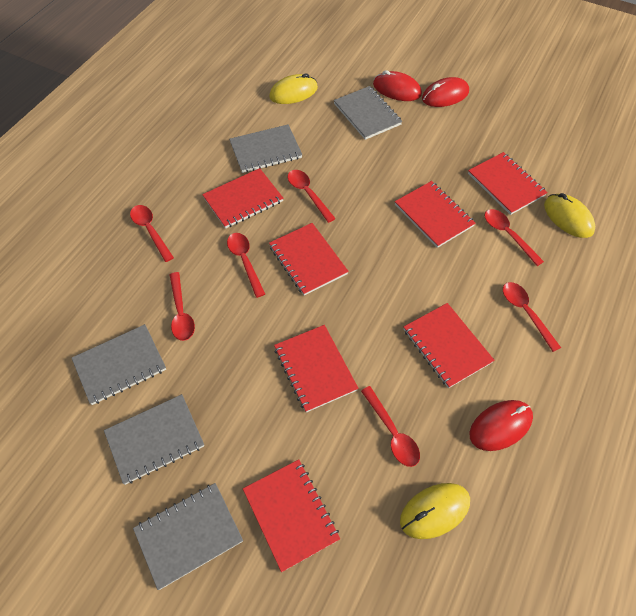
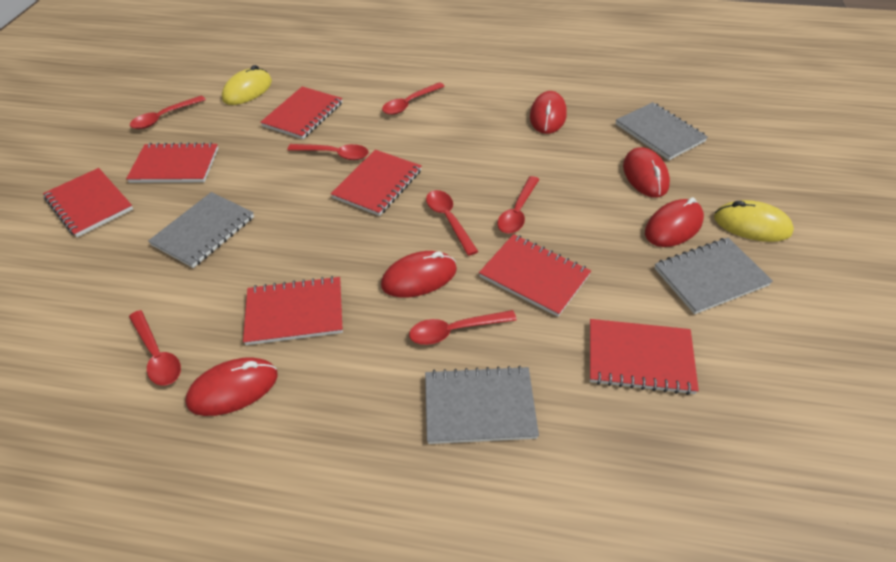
grey notebook: [72,324,166,405] [104,394,204,485] [133,483,243,590] [229,124,302,173] [334,86,402,140] = 5 -> [148,192,254,268] [425,366,539,444] [616,102,708,160] [654,238,773,314] = 4
red mouse: [373,70,422,101] [422,77,469,107] [470,400,533,451] = 3 -> [186,357,278,416] [381,251,457,297] [530,91,567,134] [623,147,670,198] [645,197,704,247] = 5
yellow mouse: [269,73,318,104] [400,483,470,539] [544,193,595,238] = 3 -> [222,65,272,105] [714,200,794,242] = 2

